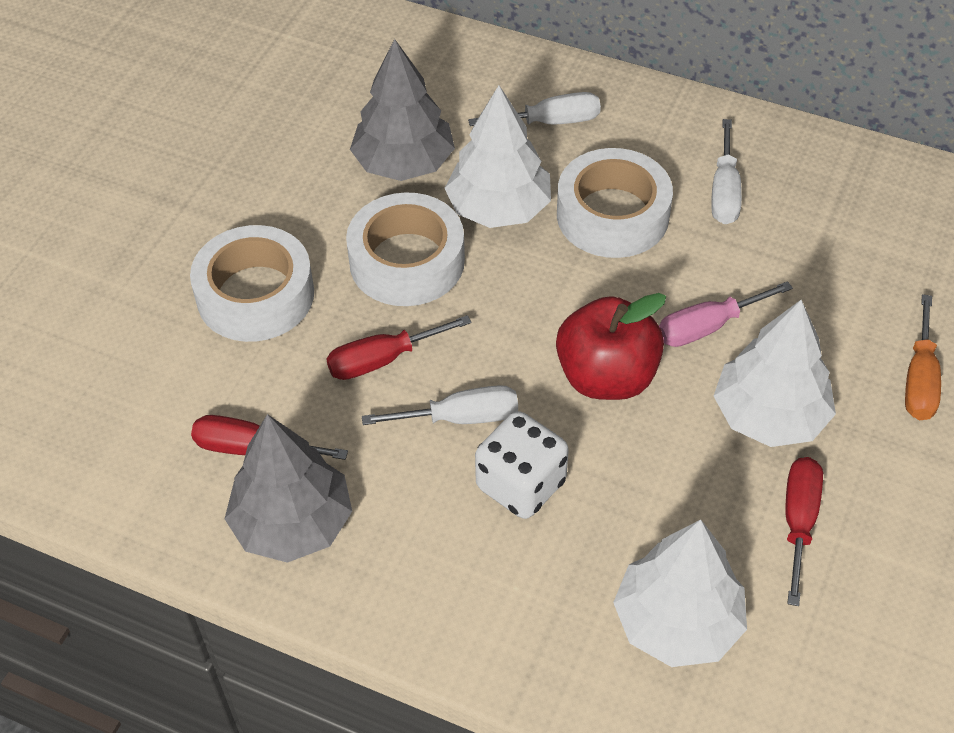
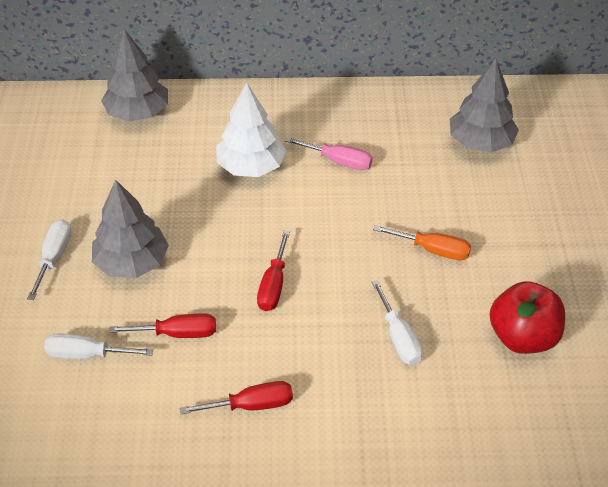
grey tree: [225,414,352,563] [350,39,455,181] = 2 -> [92,180,169,278] [101,29,168,122] [450,59,519,153] = 3
white dice: [475,411,569,519] = 1 -> none = 0
white tape: [190,225,314,342] [346,192,465,306] [557,148,673,258] = 3 -> none = 0
white tree: [445,85,551,228] [613,520,747,667] [714,300,836,447] = 3 -> [216,83,286,177] = 1

